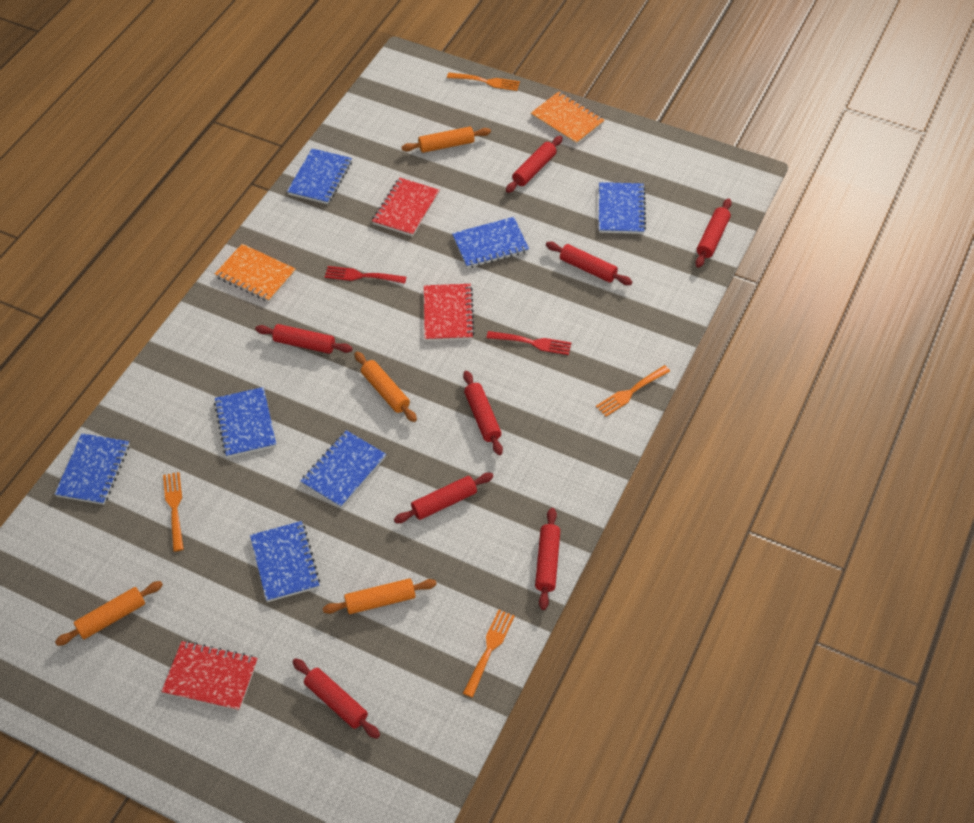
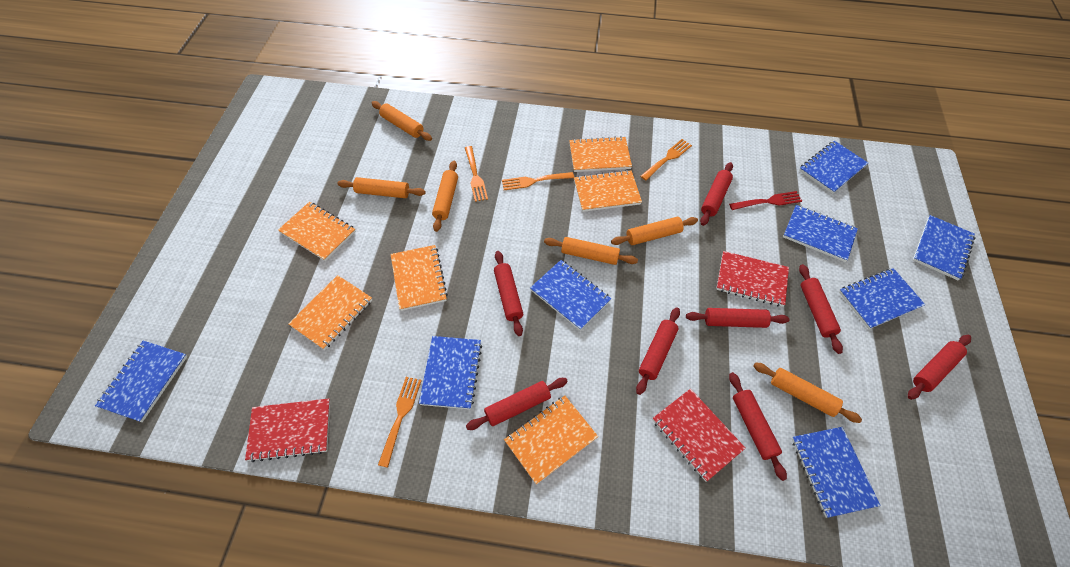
blue notebook: [55,433,130,505] [214,387,276,458] [250,521,320,602] [287,148,352,204] [300,430,386,508] [452,217,529,268] [599,182,646,234] = 7 -> [95,341,187,422] [419,336,482,409] [530,260,611,331] [783,205,858,262] [792,427,881,518] [799,141,868,194] [839,268,925,329] [913,215,976,280] = 8
orange notebook: [215,244,296,302] [531,92,605,145] = 2 -> [278,202,356,261] [288,275,372,350] [391,245,448,311] [504,396,598,485] [569,136,632,172] [574,170,642,212] = 6
orange rolling pin: [55,581,163,646] [323,578,437,614] [354,352,417,422] [401,127,491,153] = 4 -> [337,177,425,198] [372,101,432,141] [432,161,458,232] [544,237,638,265] [611,217,698,245] [754,362,862,423] = 6
red fork: [325,266,406,284] [487,331,572,355] = 2 -> [729,191,802,210] = 1

